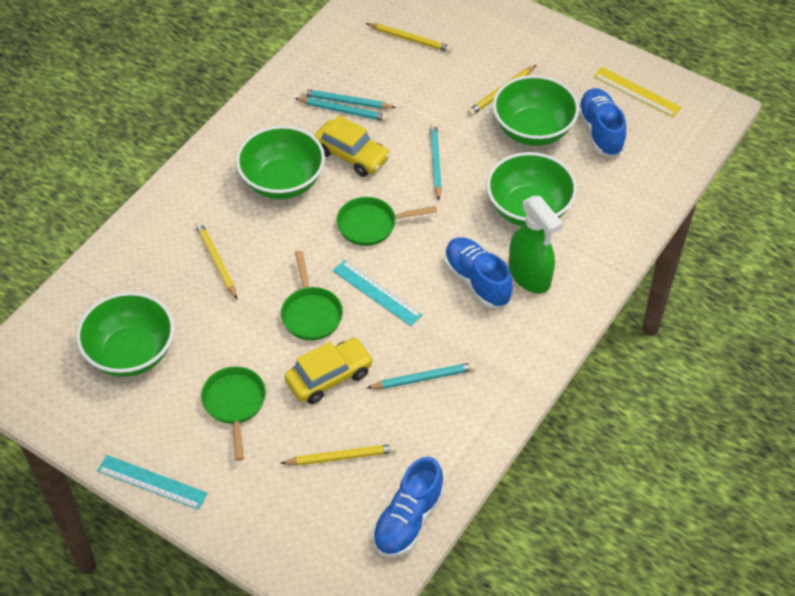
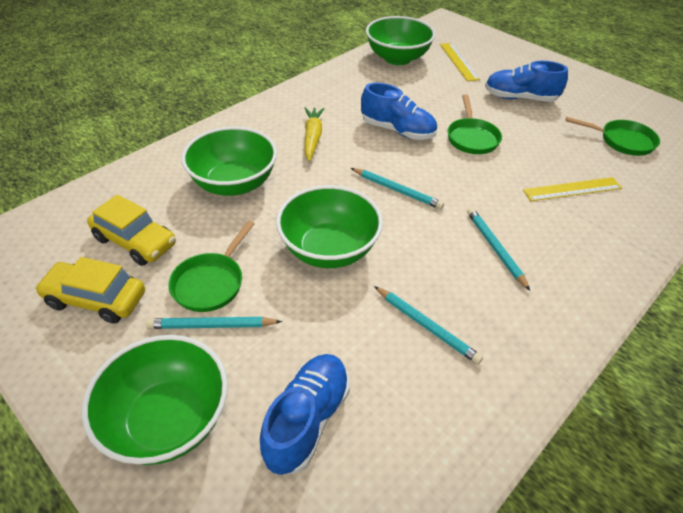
green spray bottle: [509,196,563,294] = 1 -> none = 0
turquoise ruler: [97,455,208,510] [333,260,423,326] = 2 -> none = 0
yellow carrot: none = 0 -> [305,107,325,161] = 1
yellow pencil: [195,221,237,299] [280,444,397,466] [366,23,453,53] [467,65,536,116] = 4 -> none = 0
yellow ruler: [593,67,682,117] = 1 -> [440,43,480,81] [523,177,622,201] = 2

